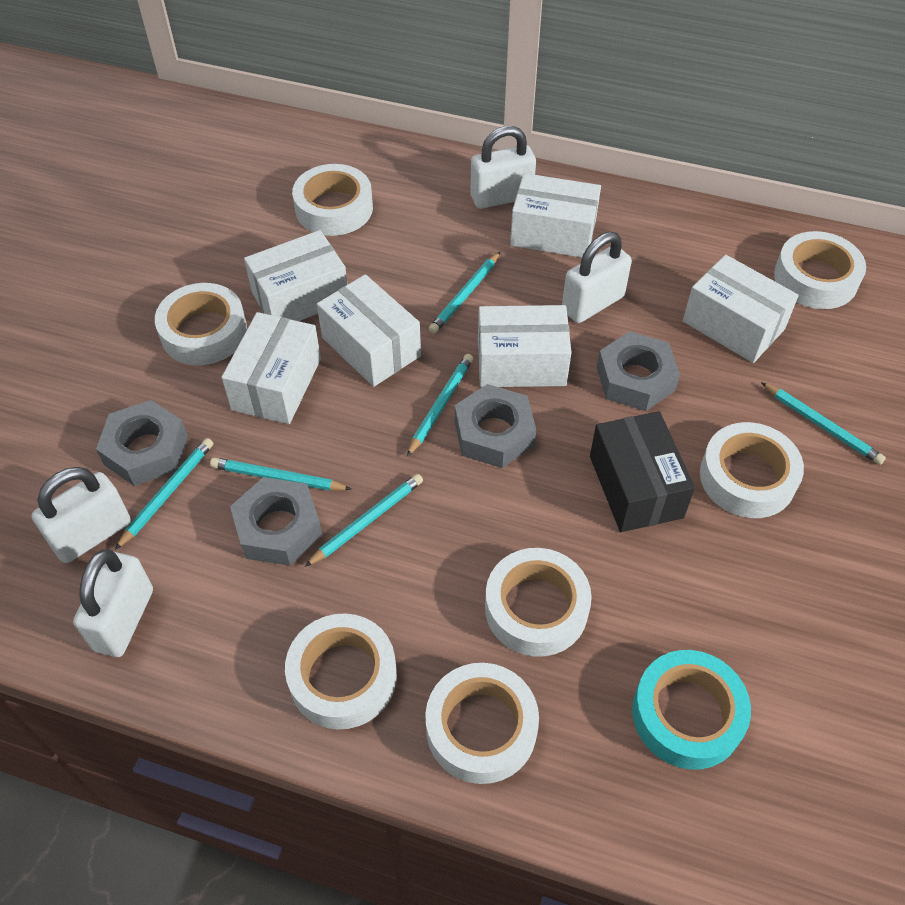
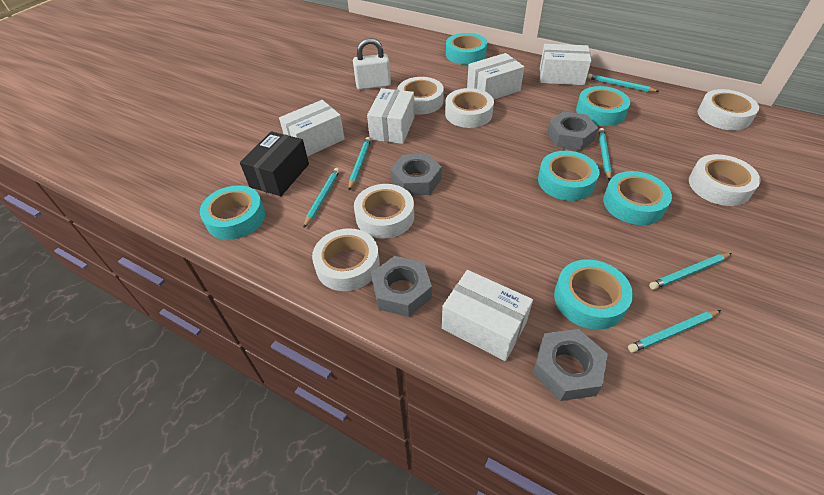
turquoise tape: [632,650,751,770] = 1 -> [200,185,265,240] [446,33,487,65] [538,151,600,201] [554,259,633,330] [576,86,630,126] [603,171,672,225] = 6
white box: [221,312,321,424] [244,230,348,321] [317,274,421,387] [478,305,572,387] [510,173,601,258] [683,255,799,363] = 6 -> [279,100,345,157] [367,88,415,144] [442,270,533,361] [467,53,524,100] [540,44,591,85] = 5
white padlock: [32,467,131,563] [73,549,153,657] [470,126,536,209] [562,232,632,323] = 4 -> [353,38,391,90] = 1
white tape: [155,283,247,365] [285,613,397,729] [292,164,373,236] [425,663,539,784] [485,548,592,657] [700,422,804,518] [774,231,866,309] = 7 -> [312,228,380,291] [354,184,414,239] [397,77,444,114] [445,88,494,128] [689,154,761,206] [698,89,759,130] = 6

